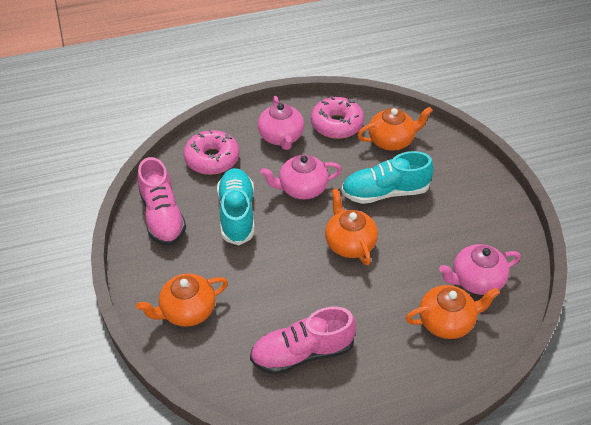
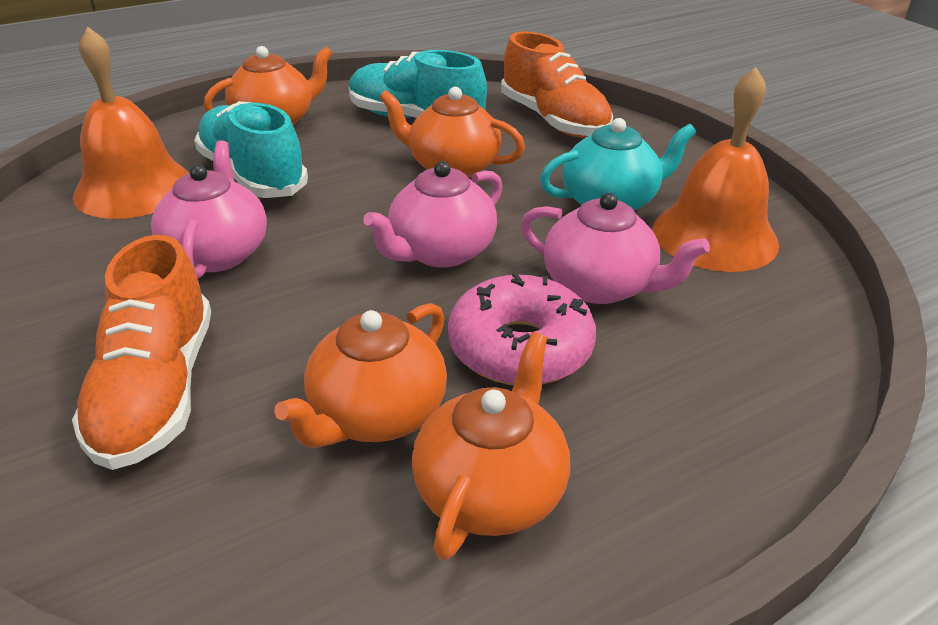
orange bell: none = 0 -> [72,27,189,219] [652,67,779,272] = 2
orange shoe: none = 0 -> [72,235,211,470] [501,31,613,138] = 2
pink donut: [184,130,239,175] [311,97,364,139] = 2 -> [448,272,596,385] = 1
pink shoe: [137,157,186,246] [250,307,356,375] = 2 -> none = 0
turquoise teapot: none = 0 -> [540,118,696,210] = 1

